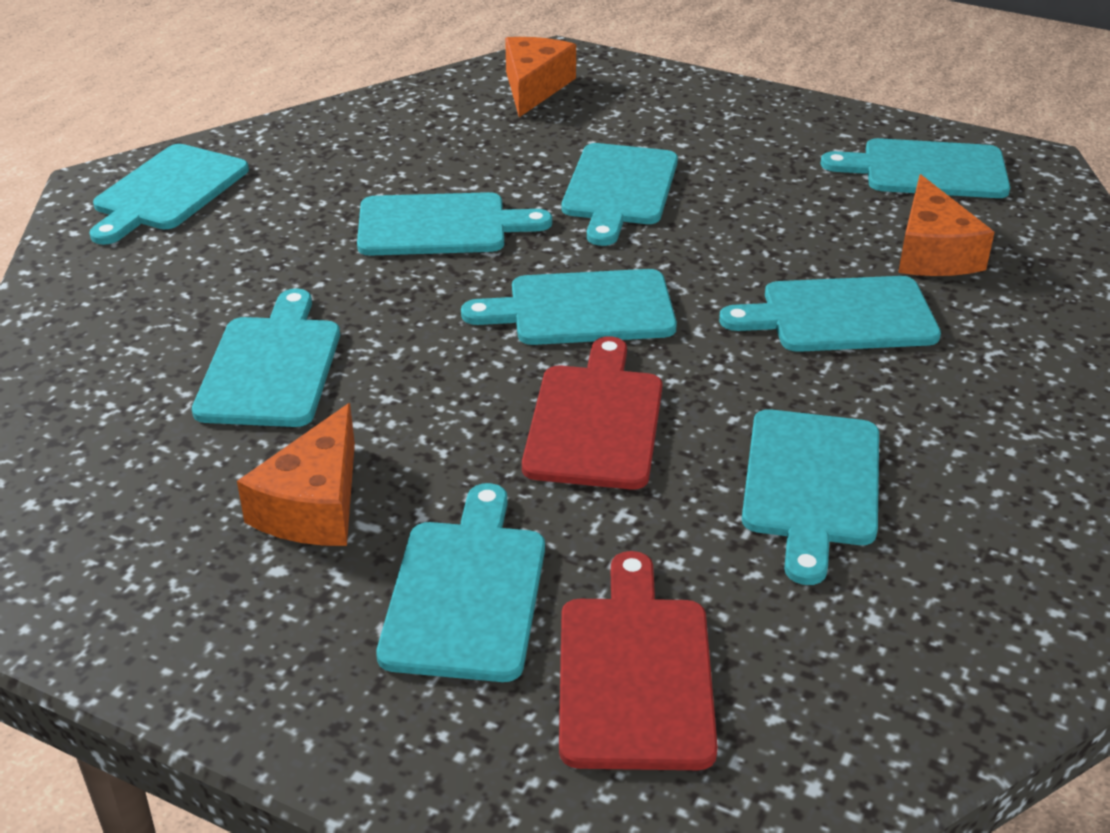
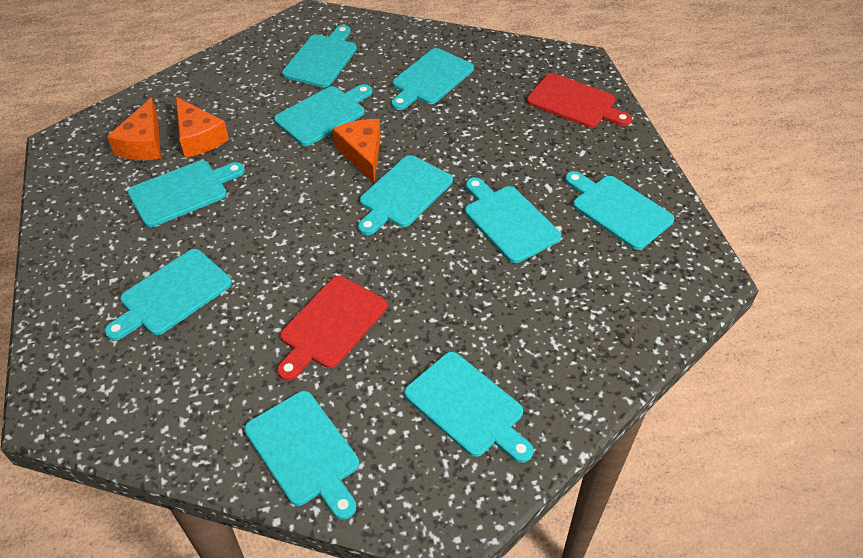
turquoise cutting board: [89,144,249,245] [192,288,340,427] [357,192,552,256] [376,483,545,682] [461,269,677,345] [562,143,678,246] [719,276,941,352] [742,409,879,585] [820,138,1010,198] = 9 -> [105,249,232,341] [128,160,245,227] [244,391,359,520] [274,84,372,146] [282,25,357,88] [358,155,453,235] [391,48,474,110] [404,352,534,463] [465,177,561,263] [565,171,674,250] = 10

